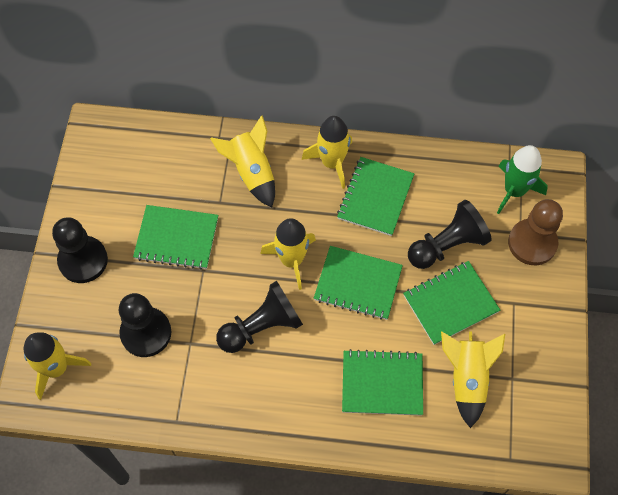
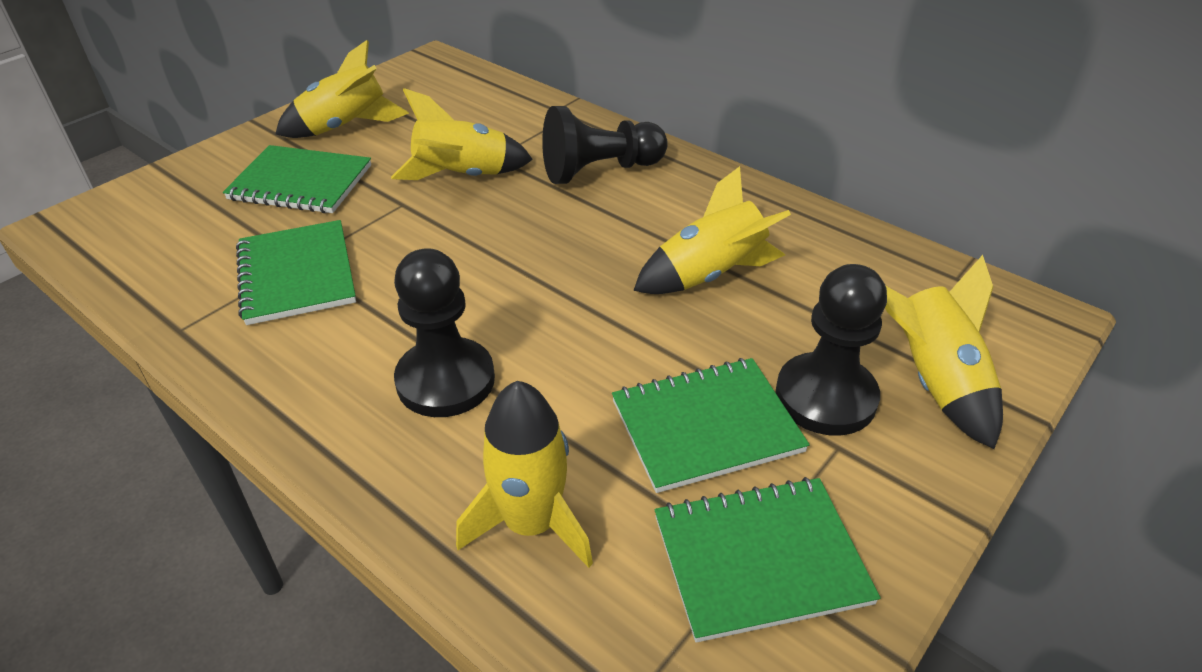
black pawn: [52,217,108,283] [119,293,171,357] [216,281,303,353] [408,200,492,269] = 4 -> [394,248,495,417] [542,106,668,184] [775,264,887,436] = 3
brown pawn: [508,199,563,265] = 1 -> none = 0
green notebook: [133,205,218,270] [314,246,403,320] [337,157,414,236] [342,349,423,416] [403,261,500,345] = 5 -> [223,145,371,213] [236,220,356,325] [612,358,810,493] [655,477,880,643] = 4
green rocket: [497,145,548,214] = 1 -> none = 0

